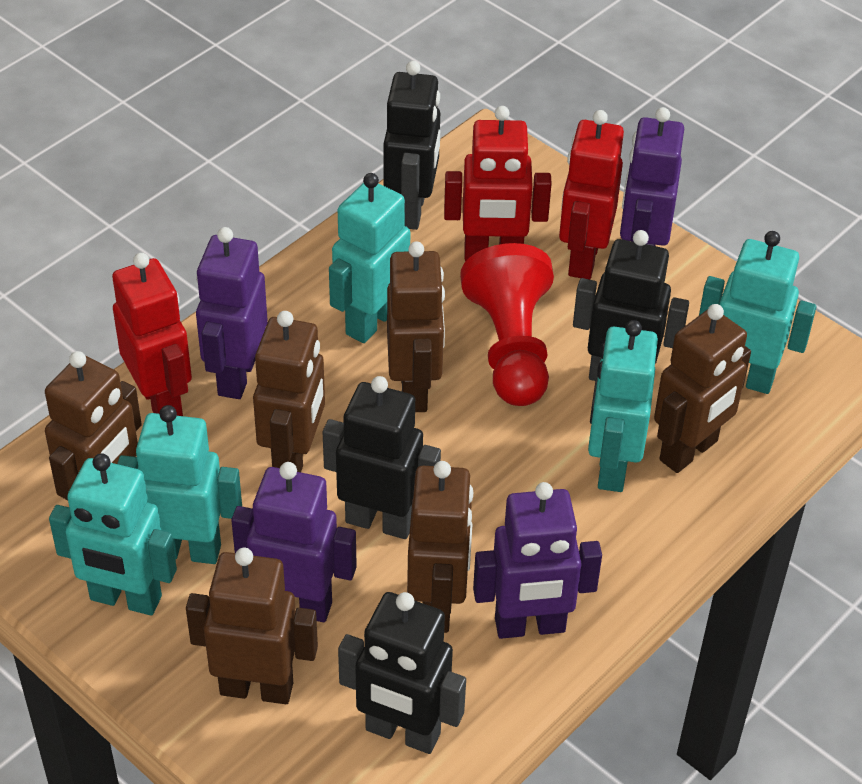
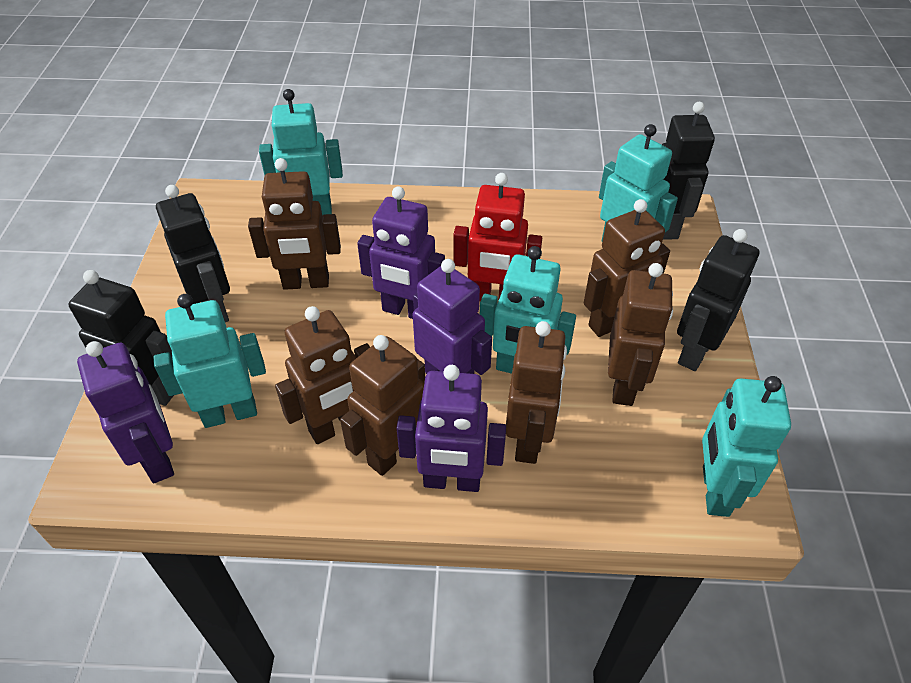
red pawn: [460,243,554,406] = 1 -> none = 0
red robot: [112,253,192,416] [444,106,552,261] [559,110,624,280] = 3 -> [453,173,542,301] = 1

